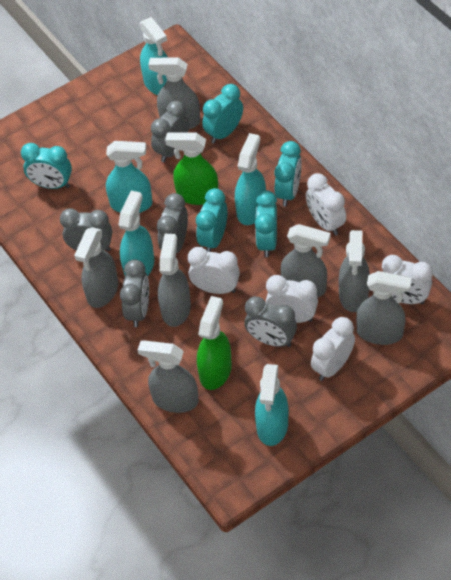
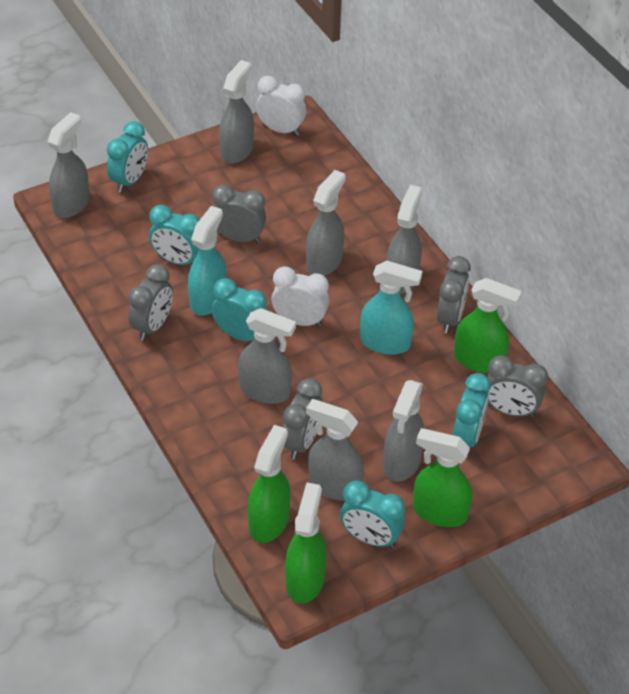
green spray bottle: [165,133,218,205] [197,296,232,390] = 2 -> [248,425,290,543] [285,482,327,603] [413,428,472,527] [454,278,522,373] = 4
turquoise spray bottle: [106,141,153,213] [118,191,154,276] [140,17,168,95] [235,133,266,225] [255,364,288,446] = 5 -> [188,206,227,315] [360,261,422,355] = 2
white clock: [188,247,240,294] [266,275,318,323] [306,173,346,236] [311,317,355,381] [382,255,433,304] = 5 -> [256,76,306,136] [271,266,329,327] = 2

